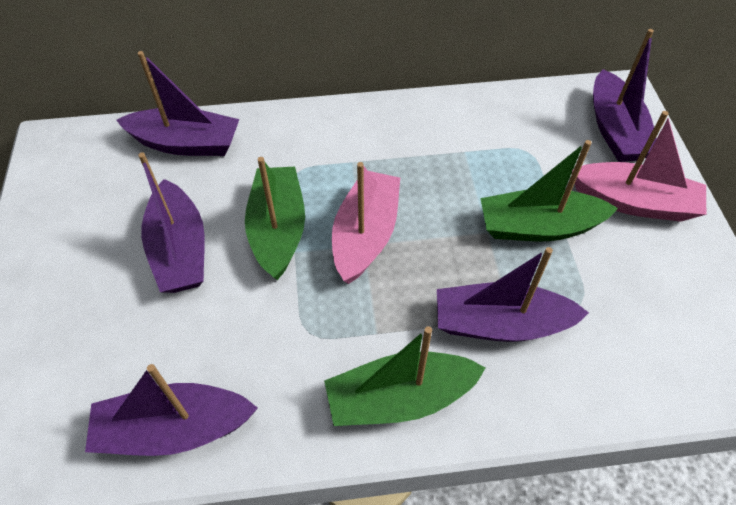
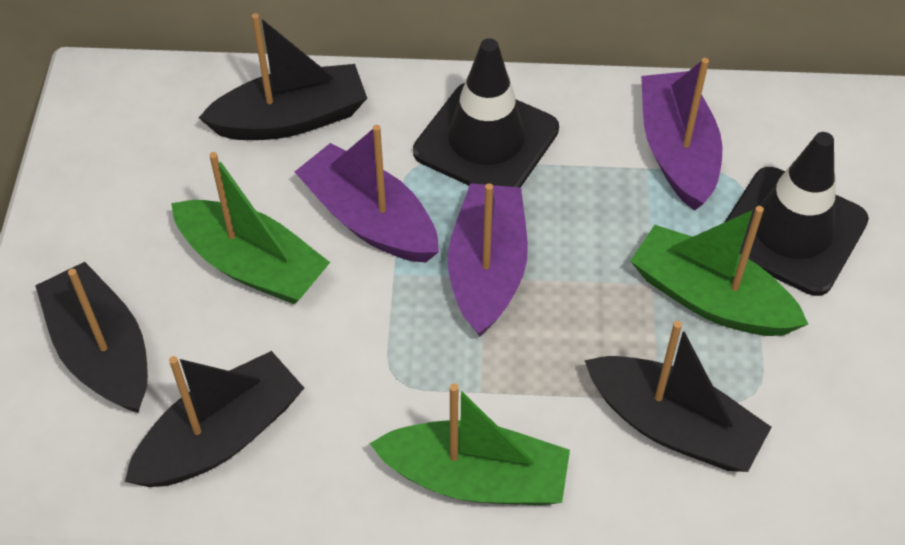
black boat: none = 0 -> [35,262,148,413] [125,351,304,487] [199,13,367,140] [584,321,772,472] = 4
black traffic cone: none = 0 -> [413,38,559,188] [725,132,869,296] = 2
pink boat: [332,162,400,284] [571,111,706,222] = 2 -> none = 0
purple boat: [85,364,258,456] [116,51,239,156] [138,152,205,293] [437,247,589,342] [593,29,657,162] = 5 -> [295,125,439,263] [448,183,528,337] [641,58,722,211] = 3

